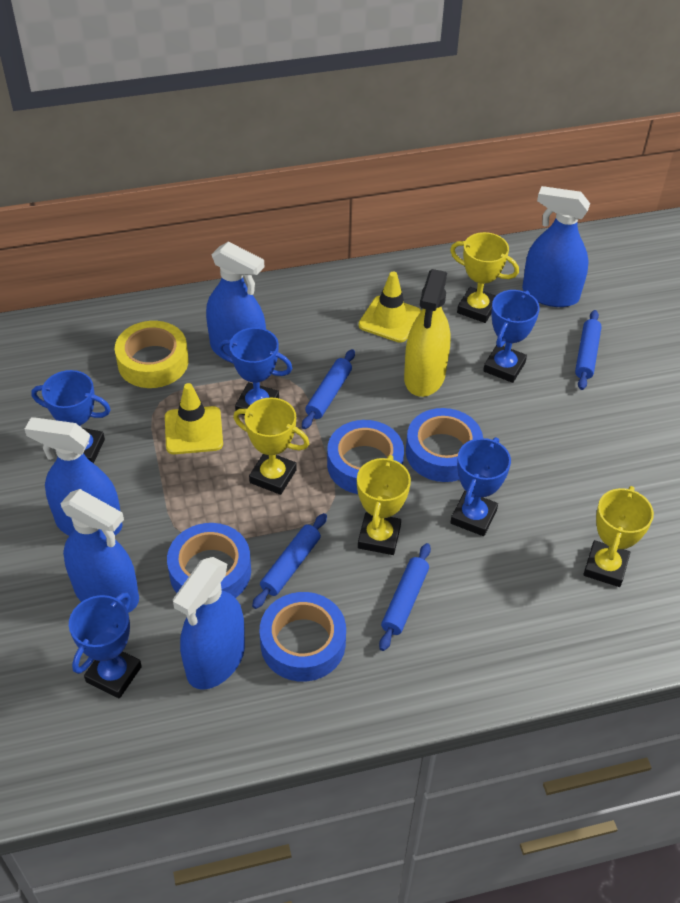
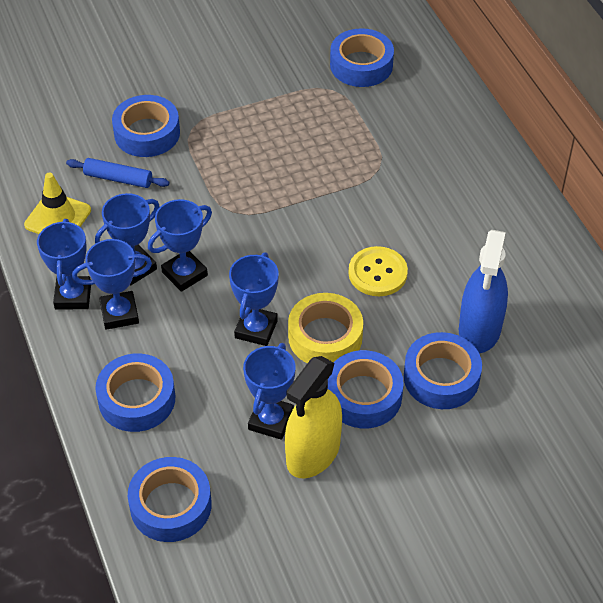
blue rolling pin: [252,513,327,609] [302,349,355,429] [379,543,431,651] [575,310,602,390] = 4 -> [66,158,169,188] = 1
blue spray bottle: [25,417,123,536] [60,489,139,613] [173,557,245,690] [206,242,266,363] [522,186,590,307] = 5 -> [459,230,508,353] = 1
blue tape: [167,523,251,598] [260,592,346,682] [327,420,404,494] [406,408,483,482] = 4 -> [95,353,175,432] [112,95,180,157] [128,457,212,542] [328,350,404,428] [330,28,394,87] [404,332,482,409] = 6
blue trophy: [31,370,111,464] [69,592,142,698] [218,327,293,415] [450,437,511,536] [483,290,540,383] = 5 -> [37,219,91,310] [72,239,152,330] [95,193,160,285] [148,199,212,292] [229,252,279,346] [243,343,295,440] = 6
yellow button: none = 0 -> [349,246,408,296] = 1
yellow traffic cone: [165,383,223,454] [358,272,421,343] = 2 -> [24,172,91,234] = 1
yellow trophy: [233,398,309,495] [357,455,411,555] [450,232,519,323] [583,486,654,587] = 4 -> none = 0

